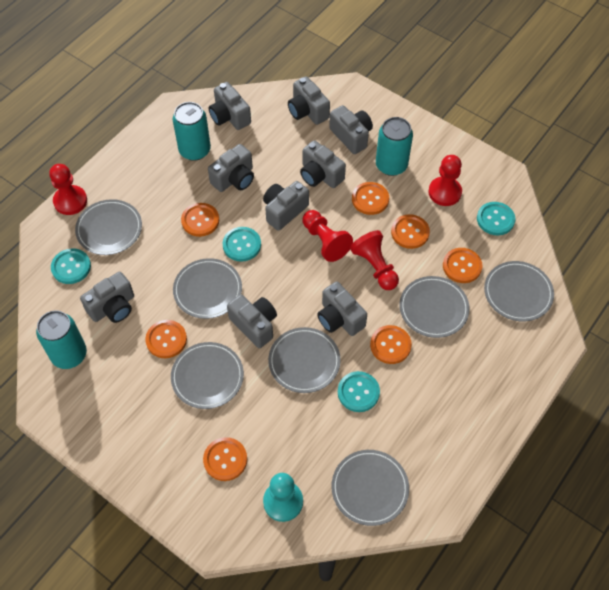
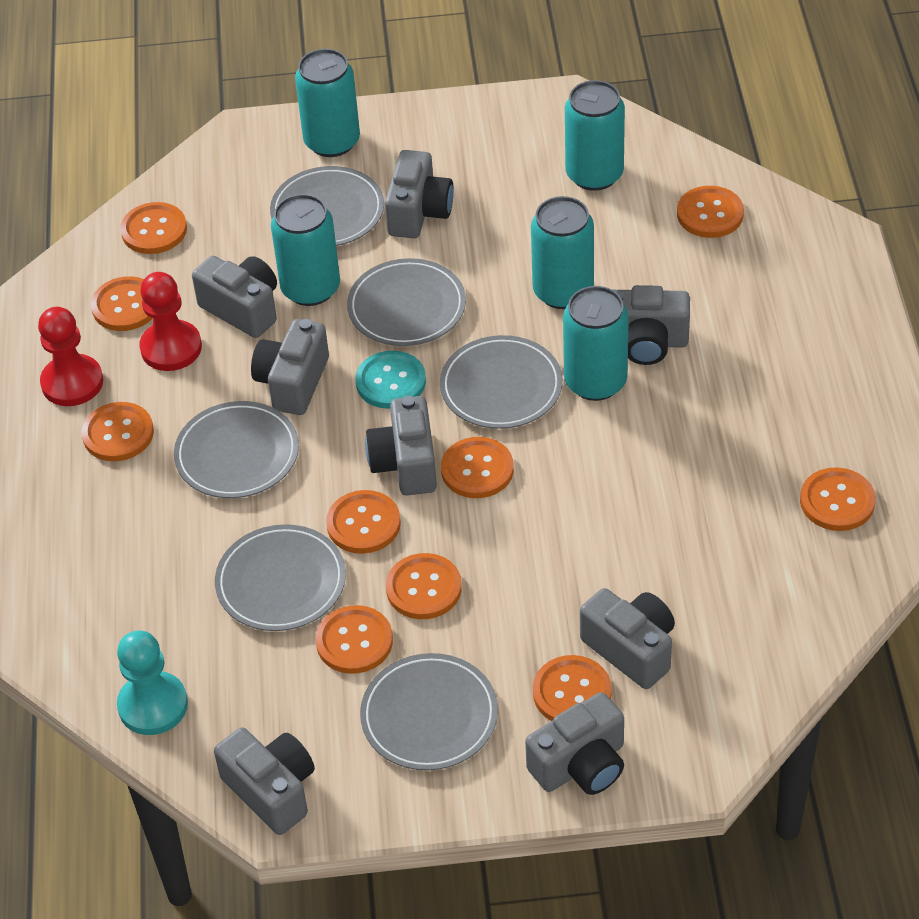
grey camera: [80,272,134,323] [208,144,254,192] [209,82,251,130] [227,294,277,348] [263,181,309,231] [288,76,330,125] [300,140,346,188] [317,281,367,336] [329,105,373,154] = 9 -> [192,256,277,338] [214,727,315,835] [251,319,329,415] [365,396,437,495] [385,150,454,238] [525,692,624,795] [580,588,675,689] [614,285,690,365] = 8
grey plate: [75,199,142,255] [171,342,244,409] [173,258,242,319] [268,327,341,393] [331,450,409,526] [399,276,470,338] [484,261,554,321] = 7 -> [174,401,299,498] [215,524,346,631] [270,166,384,246] [347,258,466,346] [360,653,498,770] [440,335,563,429] = 6
orange button: [145,320,187,358] [181,203,219,237] [203,437,247,481] [352,182,389,215] [370,325,412,364] [391,214,430,249] [443,248,482,283] = 7 -> [82,402,154,461] [91,276,153,331] [120,202,187,254] [316,605,393,674] [326,490,401,554] [386,553,462,619] [441,437,514,498] [533,655,612,721] [677,186,744,238] [800,467,876,531] = 10
red pawn: [49,164,87,215] [302,210,353,262] [350,230,399,290] [428,155,462,206] = 4 -> [38,307,103,406] [139,272,202,371] = 2
turquoise button: [51,248,91,284] [223,227,261,262] [338,371,380,412] [477,202,516,235] = 4 -> [355,351,426,409] = 1
turquoise can: [36,311,87,369] [173,102,211,161] [376,117,413,176] = 3 -> [271,194,340,306] [295,49,360,157] [531,196,594,309] [563,286,629,401] [565,80,625,191] = 5

